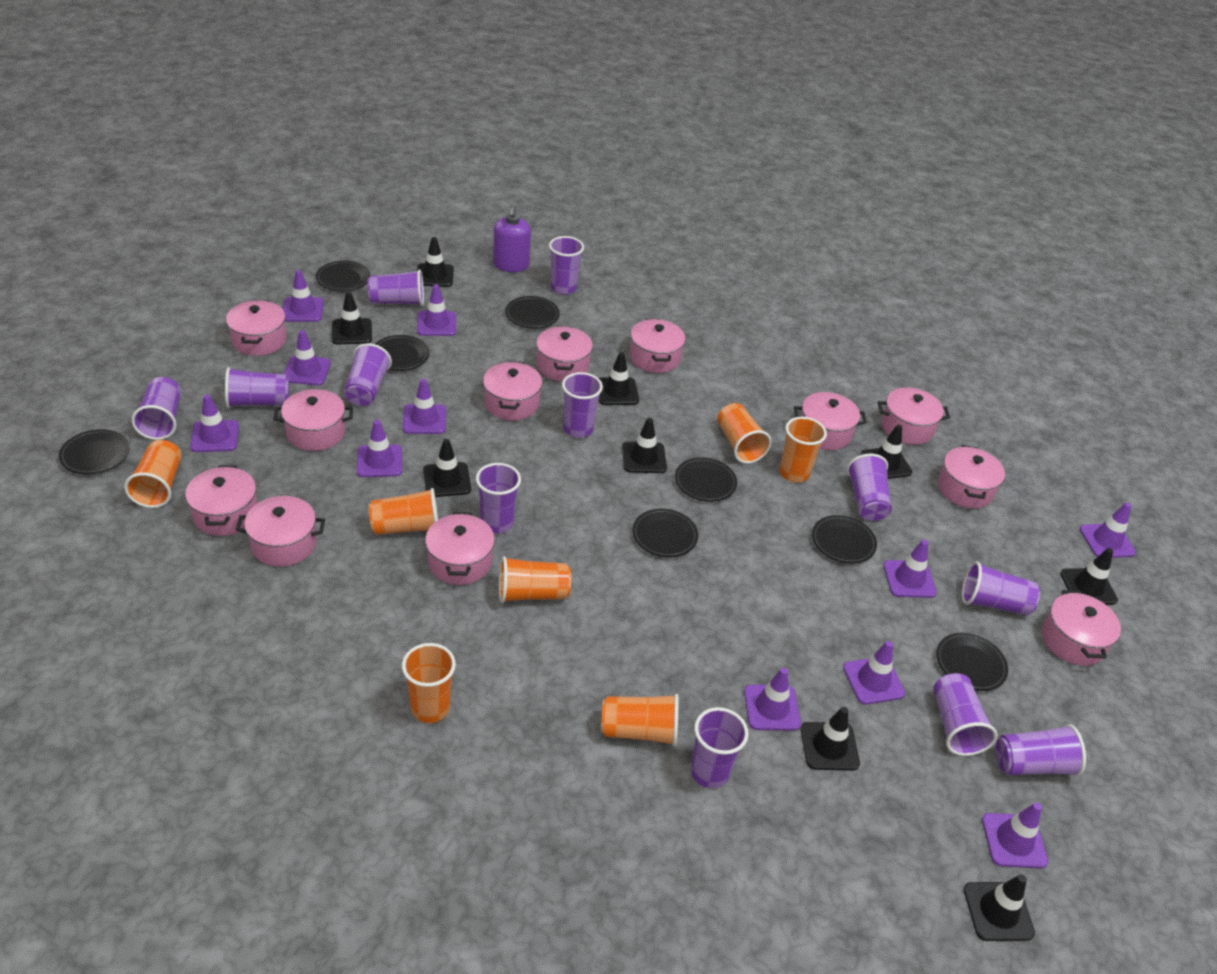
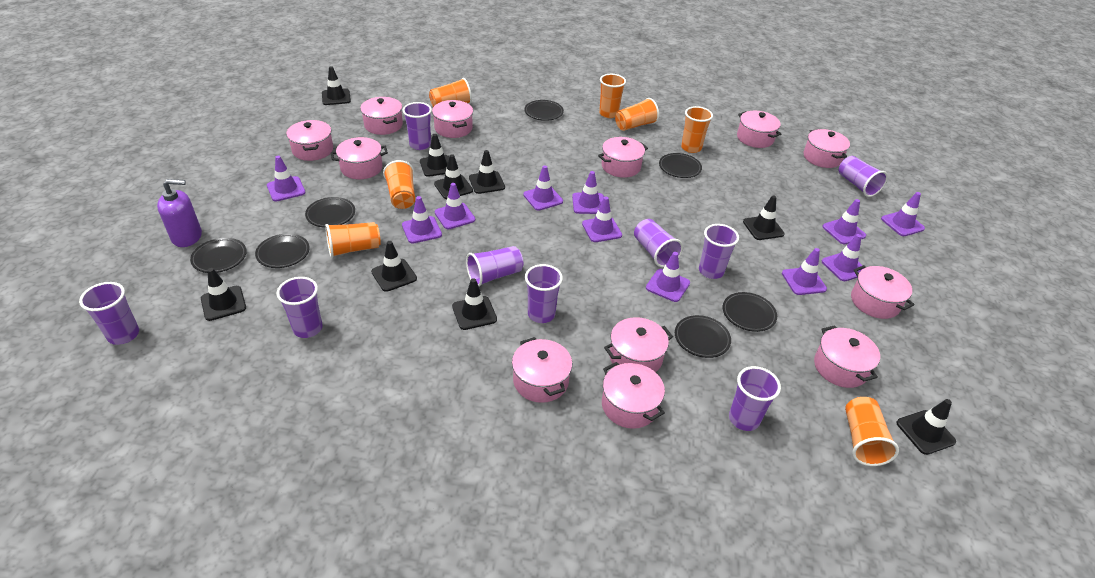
black plate: [59,429,129,474] [316,261,371,292] [375,335,429,371] [505,296,560,329] [632,509,698,558] [675,457,737,502] [812,515,877,564] [936,633,1008,691] = 8 -> [190,238,247,273] [255,234,310,268] [305,197,355,228] [524,100,564,121] [659,153,702,178] [675,315,731,358] [723,292,777,332] = 7
purple cup: [131,377,181,440] [225,367,289,408] [344,343,392,406] [367,269,424,306] [476,463,521,533] [549,236,584,295] [562,372,603,438] [690,707,749,788] [847,453,892,521] [933,673,997,756] [962,561,1040,615] [996,724,1086,777] = 12 -> [79,282,139,345] [277,277,323,338] [403,102,432,150] [466,246,523,286] [525,264,563,323] [634,219,683,267] [699,224,739,279] [729,366,781,431] [839,156,888,197] = 9

